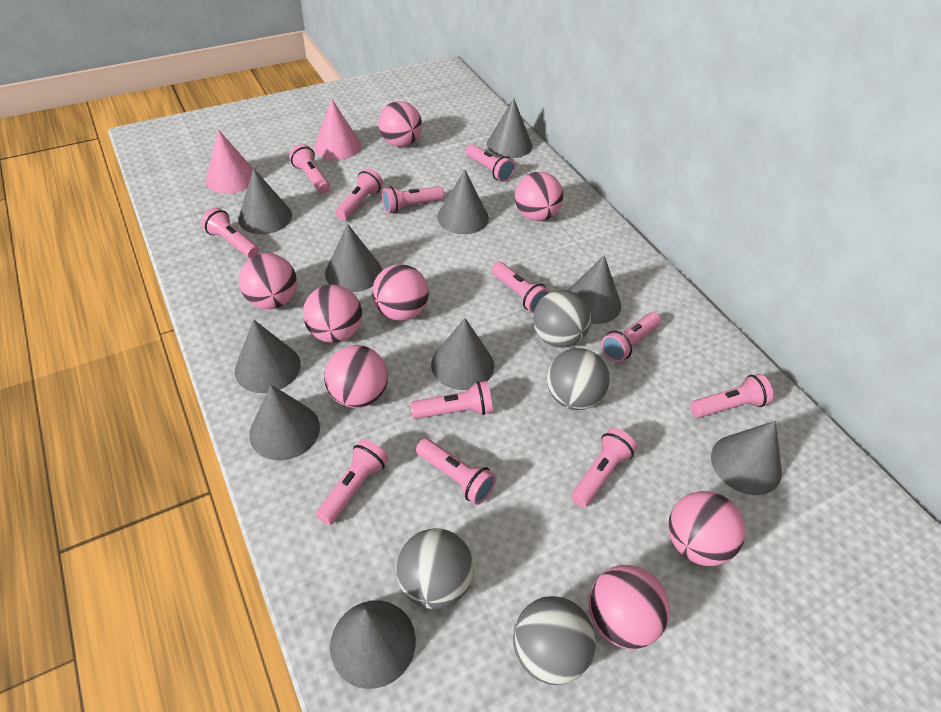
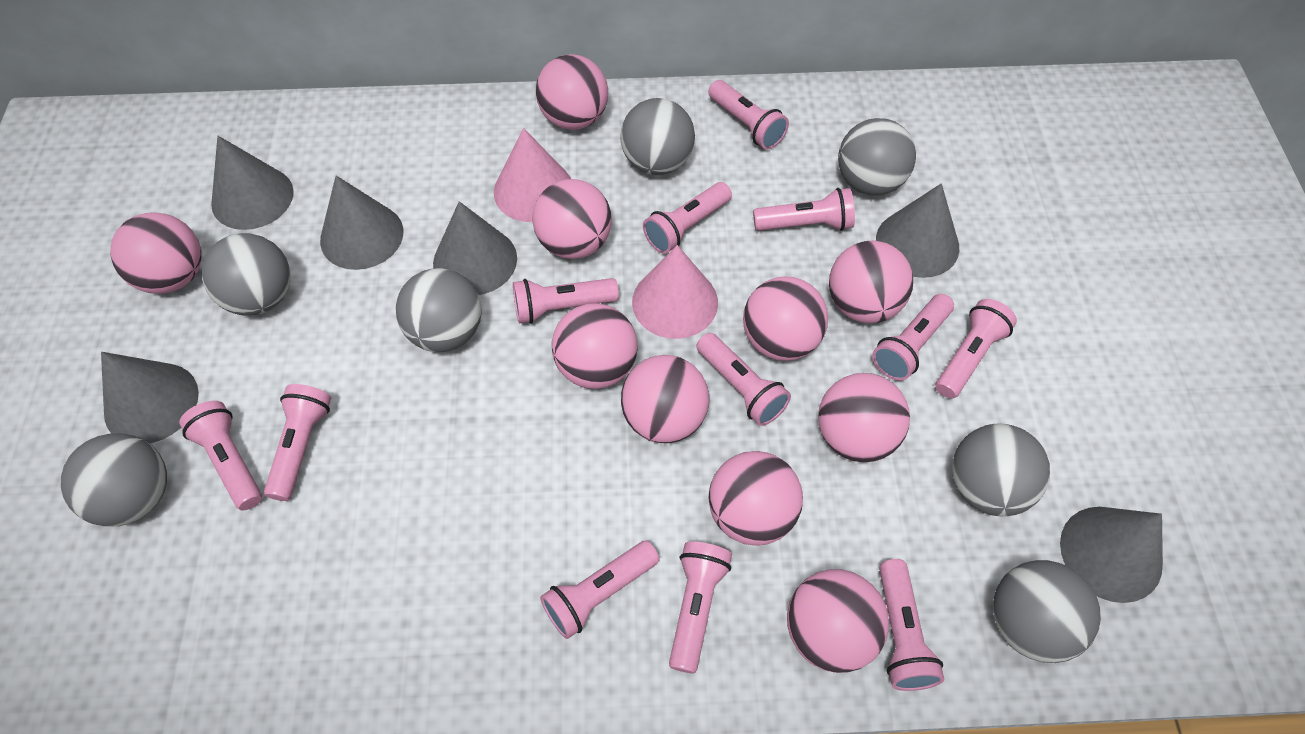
grey ball: [396,528,474,609] [513,596,596,685] [533,290,591,348] [547,348,610,410] = 4 -> [61,433,167,527] [202,233,291,316] [396,268,482,352] [620,98,695,175] [838,118,916,196] [952,424,1050,516] [993,560,1101,663] = 7
grey cone: [235,320,301,393] [238,168,292,234] [249,385,320,460] [325,224,382,292] [330,600,416,689] [431,318,494,390] [437,170,489,234] [487,99,532,158] [567,255,621,324] [711,421,782,495] = 10 -> [101,352,199,443] [211,136,294,230] [320,176,403,270] [433,201,517,295] [876,183,959,278] [1060,507,1163,603] = 6
pink ball: [239,253,297,309] [303,285,362,343] [324,345,388,408] [372,264,429,321] [378,101,422,147] [515,172,563,221] [589,565,670,649] [668,491,746,566] = 8 -> [110,212,202,294] [532,179,612,259] [536,54,608,130] [552,303,638,389] [621,355,709,444] [709,451,803,546] [743,276,828,361] [787,569,889,673] [818,373,910,463] [829,241,913,323] = 10

